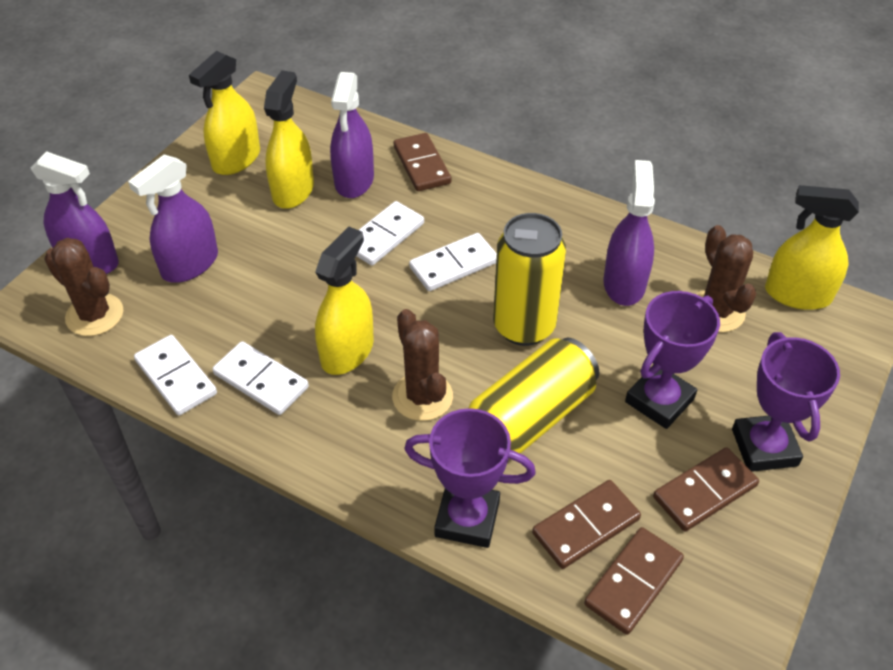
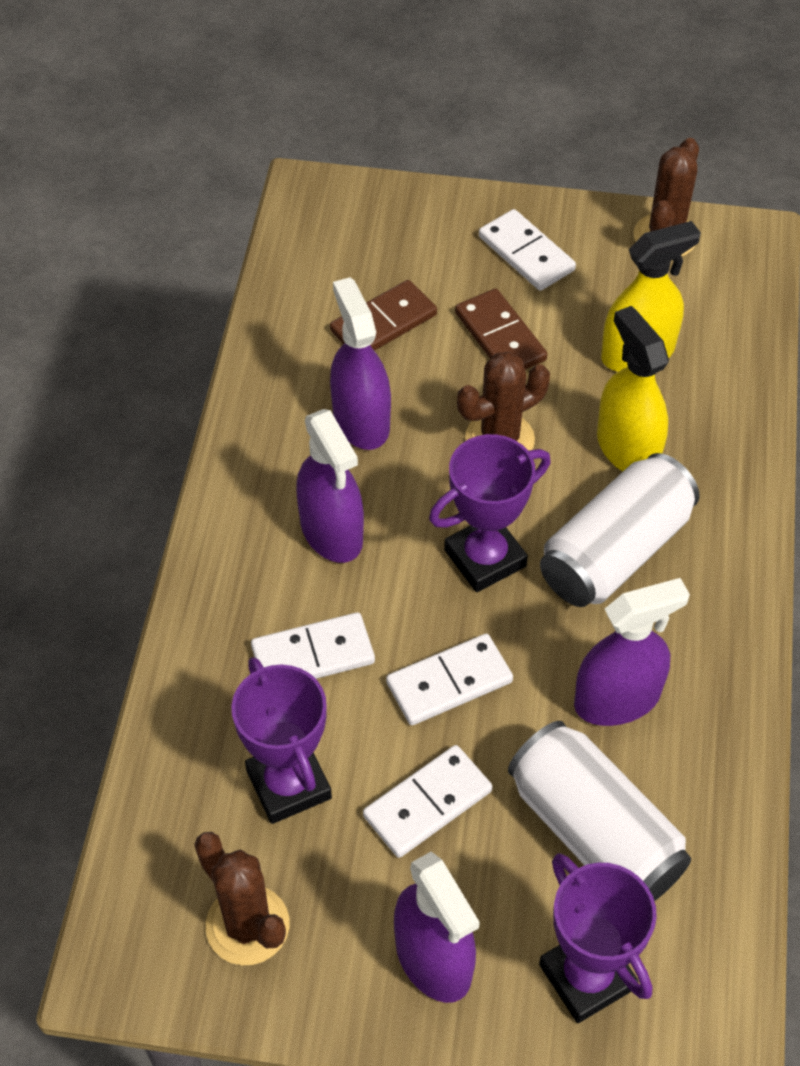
brown domino: [394,133,451,191] [532,480,641,569] [584,527,684,635] [653,447,759,532] = 4 -> [330,280,437,351] [455,288,547,370] = 2
white can: none = 0 -> [508,721,691,901] [540,453,699,607] = 2
yellow can: [468,338,599,454] [493,213,566,346] = 2 -> none = 0
yellow spray bottle: [189,51,260,175] [264,70,314,209] [315,227,374,375] [765,185,859,310] = 4 -> [597,306,669,471] [601,221,701,372] = 2

